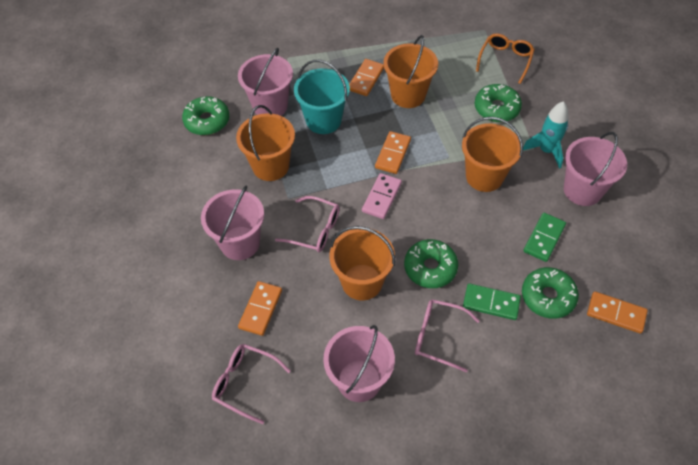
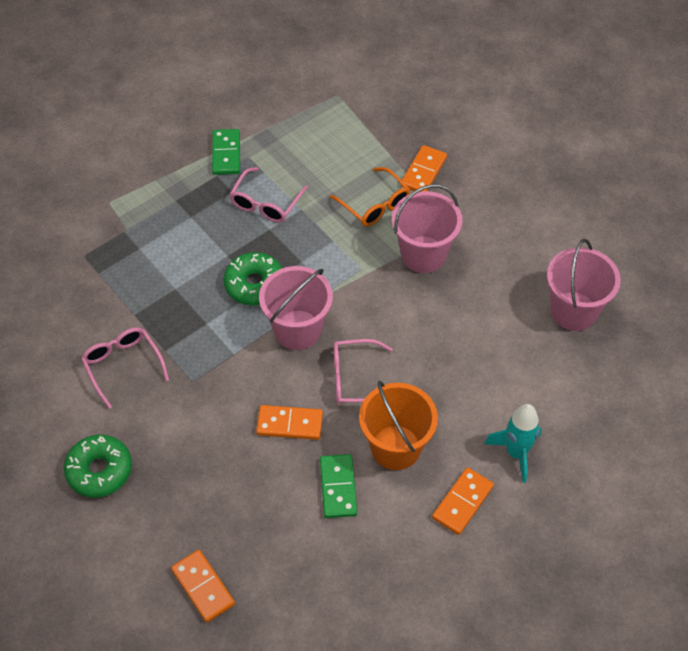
green donut: [182,96,229,135] [404,239,458,288] [475,84,522,122] [522,267,579,319] = 4 -> [64,435,132,498] [224,252,282,306] = 2
orange bucket: [236,105,295,181] [329,226,395,300] [383,35,438,108] [462,117,523,192] = 4 -> [359,381,438,470] = 1
pink bucket: [201,186,264,260] [238,47,293,116] [323,325,395,402] [564,132,627,206] = 4 -> [259,266,333,350] [392,184,462,273] [547,239,621,331] = 3
pink domino: [362,173,402,219] = 1 -> none = 0
turquoise bucket: [294,60,350,134] = 1 -> none = 0

